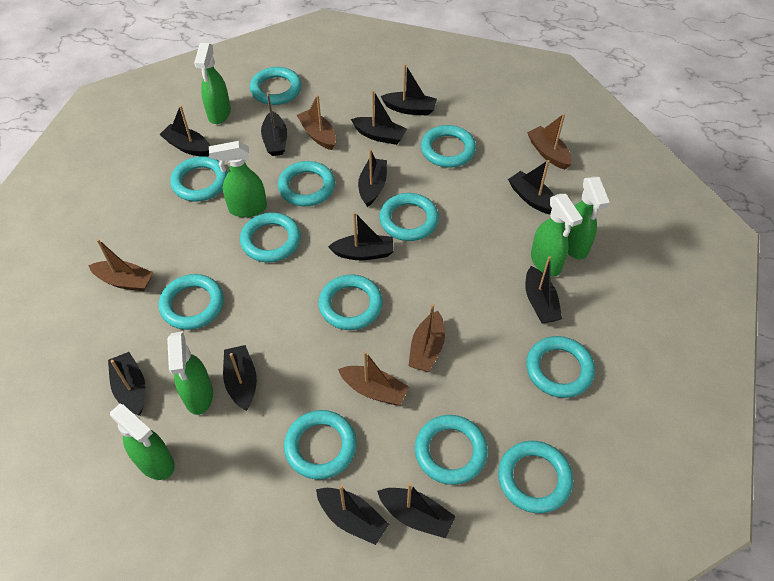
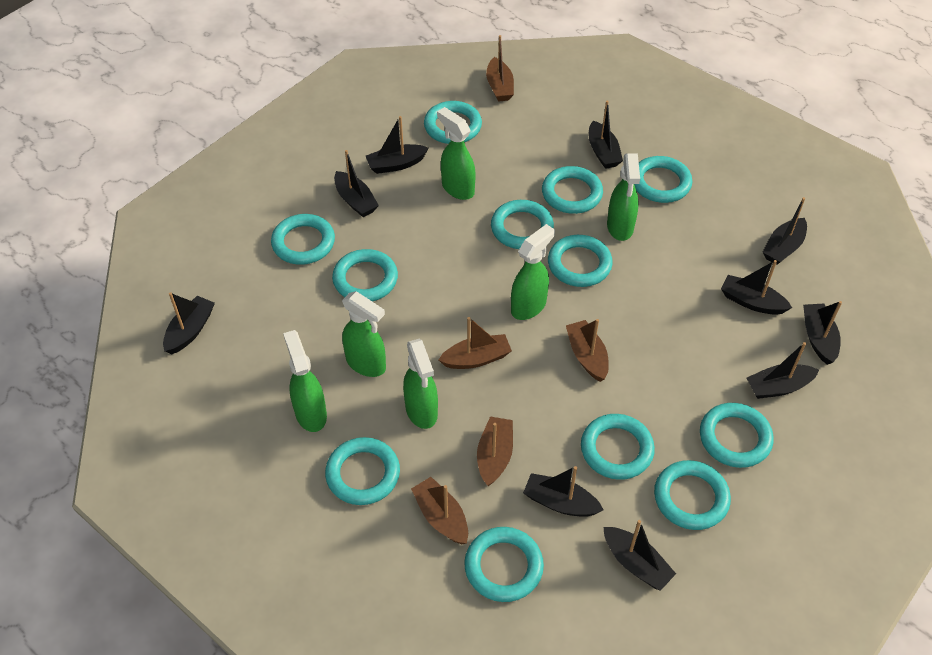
black boat: [108,352,145,416] [159,105,210,157] [223,345,257,411] [261,92,287,156] [316,485,389,545] [328,212,394,260] [351,90,407,145] [358,149,387,207] [377,483,456,538] [380,64,437,116] [508,160,554,214] [525,256,562,324] = 12 -> [163,292,215,354] [334,150,379,217] [366,116,428,174] [523,466,604,517] [589,101,623,169] [603,520,676,591] [721,260,792,315] [746,342,819,399] [763,197,807,265] [803,301,842,365] = 10

